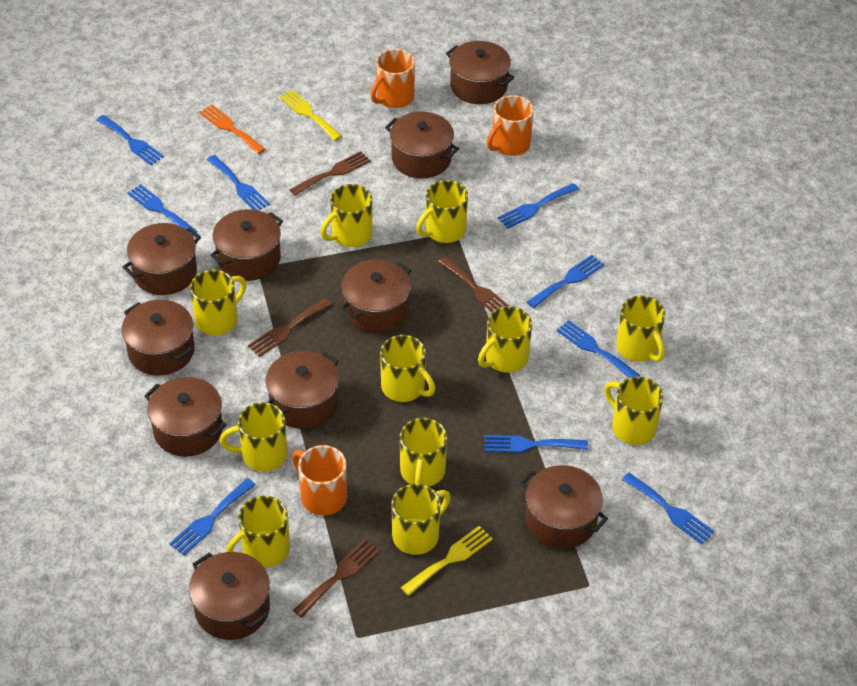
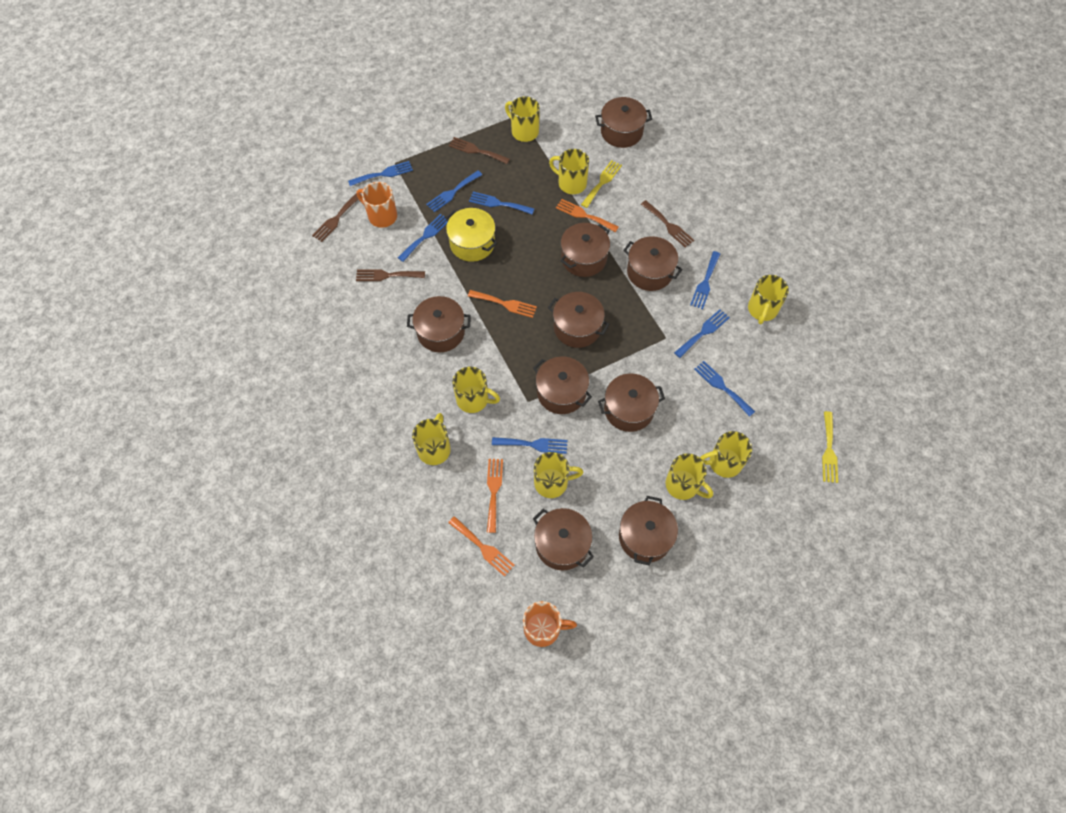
blue fork: [97,115,164,165] [127,184,197,236] [169,478,256,556] [207,155,270,210] [485,435,588,453] [498,183,579,228] [527,255,604,308] [556,320,640,378] [622,473,714,544] = 9 -> [348,161,413,186] [398,214,448,262] [426,170,482,212] [469,192,534,214] [492,437,568,454] [674,309,730,358] [690,251,720,309] [694,361,755,417] = 8
brown pot: [122,223,201,295] [122,300,195,376] [145,377,227,457] [189,552,270,640] [210,209,283,281] [266,351,339,429] [341,259,411,333] [385,112,459,179] [446,41,514,104] [520,465,608,549] = 10 -> [407,296,471,352] [533,357,592,414] [533,508,594,570] [548,292,610,348] [560,223,610,277] [595,97,652,148] [598,374,665,432] [619,496,678,566] [623,236,683,291] = 9
orange fork: [199,105,265,154] = 1 -> [448,516,515,577] [468,290,537,318] [487,459,503,533] [556,199,619,232] = 4
orange mug: [292,445,347,516] [370,49,415,108] [487,95,534,156] = 3 -> [357,182,397,228] [523,601,577,647] = 2
yellow mug: [190,270,246,335] [220,402,287,471] [226,496,290,567] [321,184,373,247] [380,335,435,402] [391,484,451,555] [400,418,447,487] [416,180,468,243] [478,306,532,373] [605,377,663,445] [616,295,665,362] = 11 -> [412,413,451,465] [452,367,500,413] [505,96,540,142] [534,452,584,498] [549,149,589,194] [666,453,713,500] [700,431,752,478] [748,275,789,325] = 8
yellow pot: none = 0 -> [445,208,497,262] = 1

